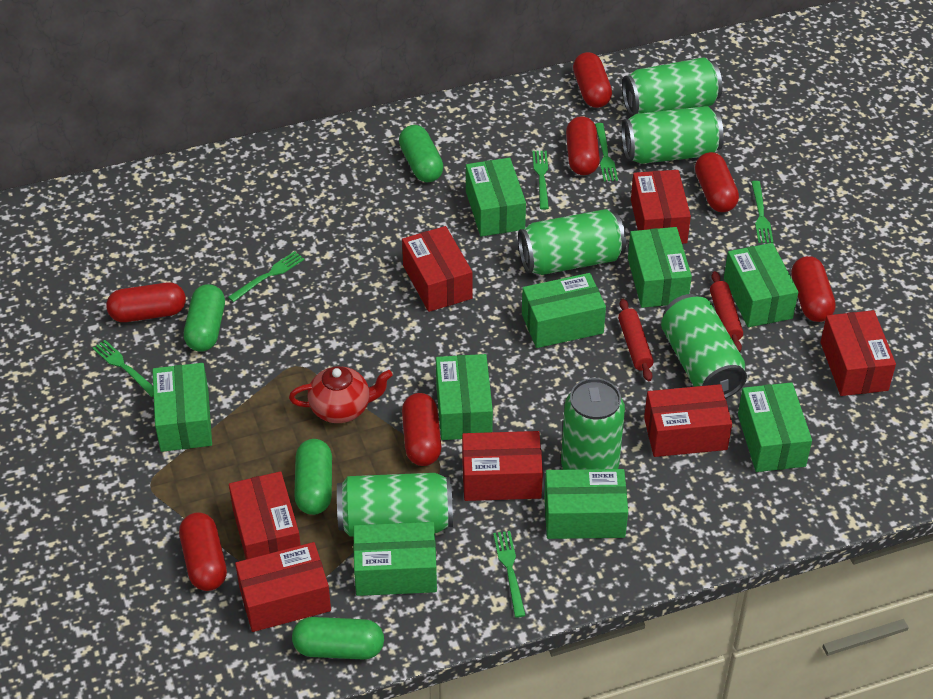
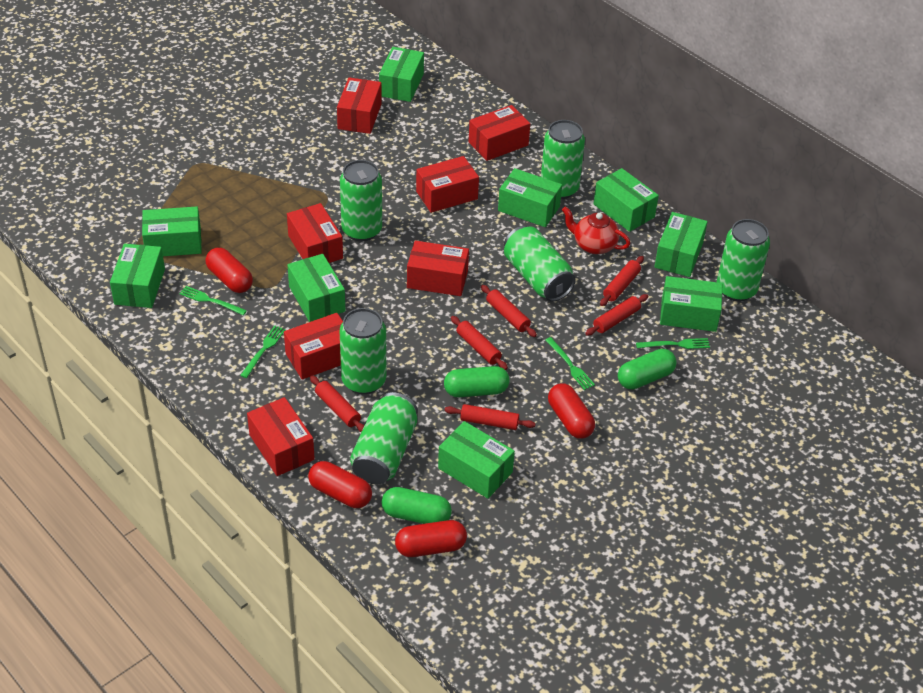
green capsule: [184,284,225,352] [292,617,384,660] [294,439,332,515] [399,125,444,182] = 4 -> [382,487,452,524] [444,366,509,397] [618,349,677,389] = 3
green fork: [92,340,154,397] [228,251,304,302] [493,531,526,618] [532,151,549,210] [595,123,618,182] [751,181,773,243] = 6 -> [179,286,247,315] [240,325,286,378] [545,337,595,390] [636,338,710,349] = 4
red capsule: [106,282,186,322] [179,512,227,591] [402,393,441,466] [566,116,600,175] [573,52,612,108] [695,152,739,212] [791,256,836,322] = 7 -> [205,247,253,293] [308,461,372,508] [395,520,467,557] [548,383,595,438] = 4
red rolling pin: [618,299,654,381] [710,271,743,352] = 2 -> [310,375,364,432] [445,404,535,430] [451,316,508,370] [481,285,537,337] [585,294,648,336] [600,256,644,306] = 6

